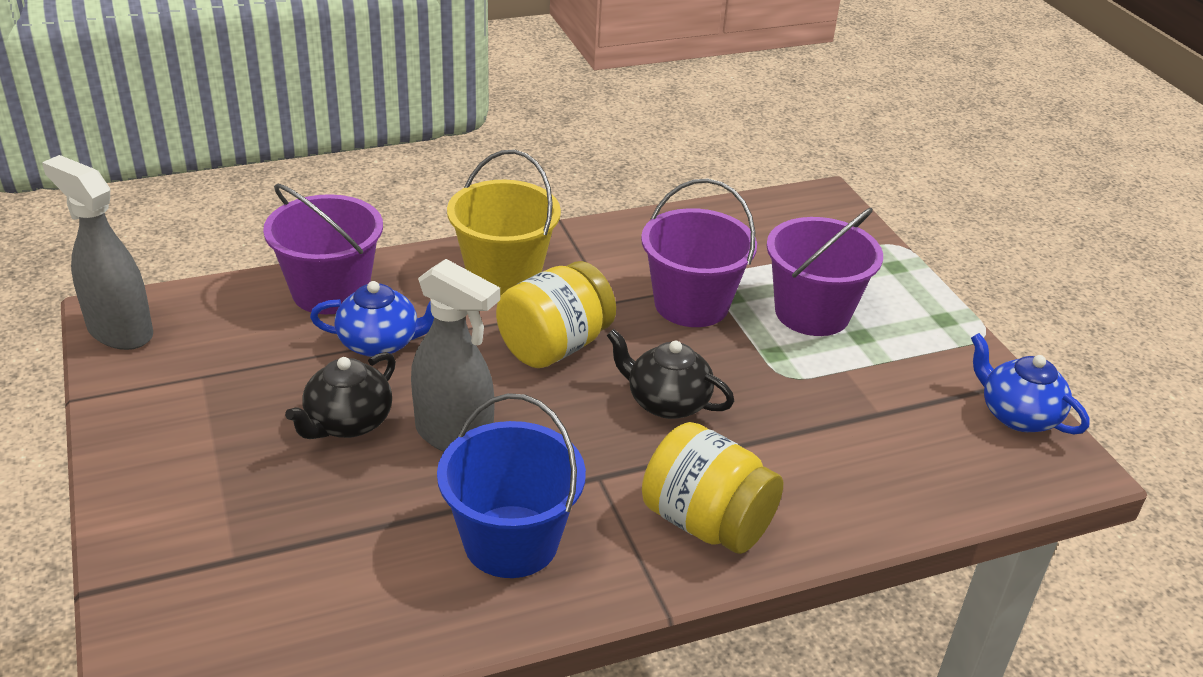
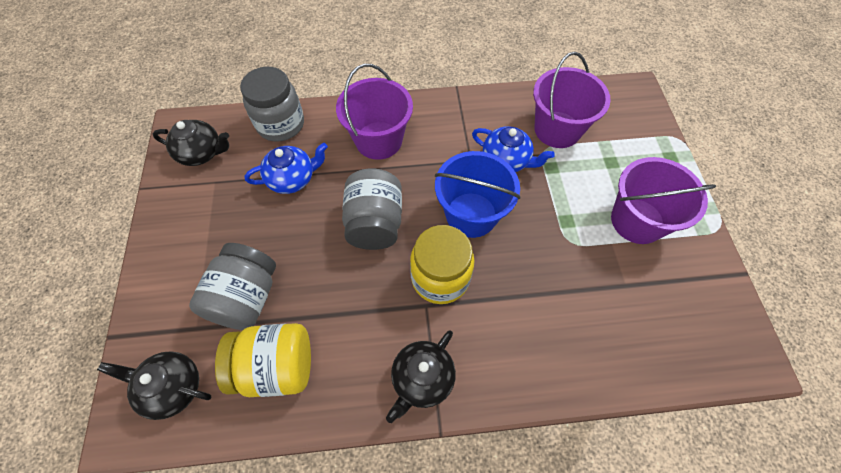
black teapot: [285,352,396,439] [607,329,734,419] = 2 -> [97,351,211,420] [153,120,229,166] [386,331,456,423] = 3
grey jar: none = 0 -> [189,243,276,330] [240,67,304,142] [342,168,402,250] = 3
grey spray bottle: [42,155,153,350] [411,259,500,452] = 2 -> none = 0
yellow bucket: [447,150,561,295] = 1 -> none = 0

